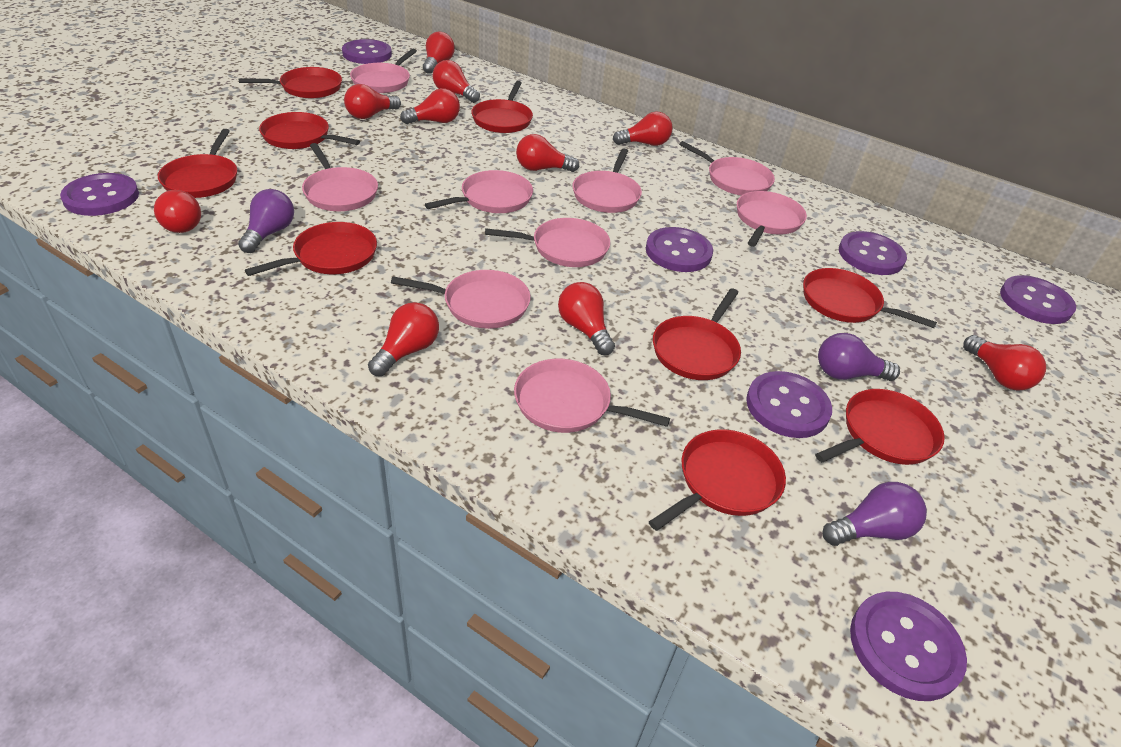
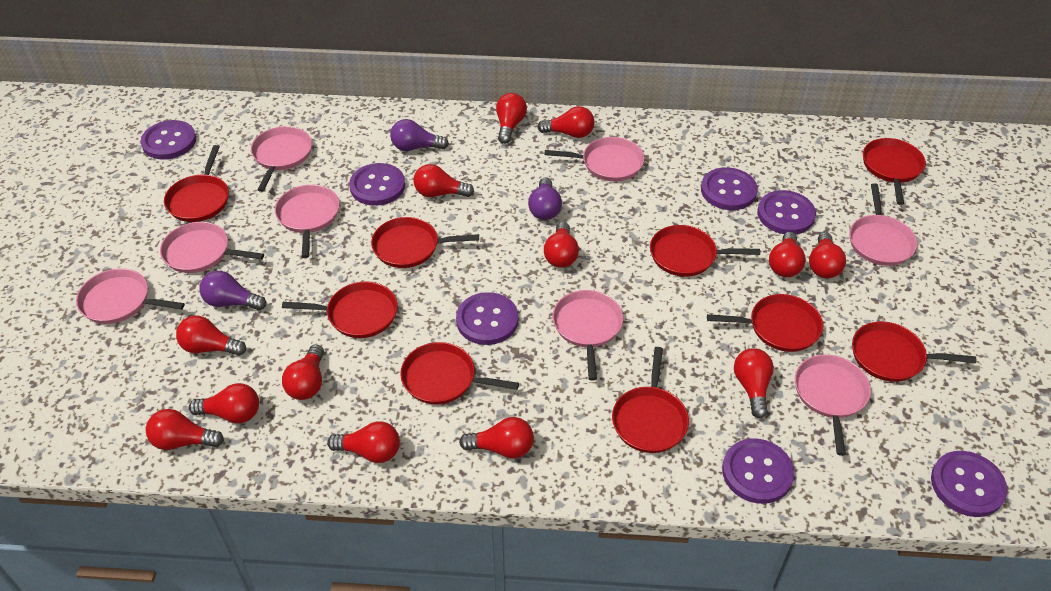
pink pan: [302,143,378,211] [350,49,417,93] [391,270,531,329] [425,170,533,213] [485,218,610,267] [514,359,670,433] [573,148,642,213] [679,141,775,196] [737,191,807,247] = 9 -> [76,268,185,324] [160,222,264,273] [251,126,312,192] [275,185,339,258] [545,137,644,181] [552,290,623,380] [795,355,871,456] [849,183,917,266] = 8
red light bulb: [154,190,201,233] [344,84,401,119] [368,302,439,376] [400,88,460,124] [423,31,455,74] [433,60,480,103] [516,134,579,172] [558,282,615,355] [613,111,673,146] [963,335,1046,391] = 10 -> [146,409,224,450] [176,316,246,356] [189,383,259,424] [282,344,324,400] [327,421,400,463] [414,164,474,197] [459,417,534,458] [496,93,527,144] [537,106,594,138] [544,222,579,268] [734,348,774,418] [769,232,806,277] [809,232,846,278] = 13

